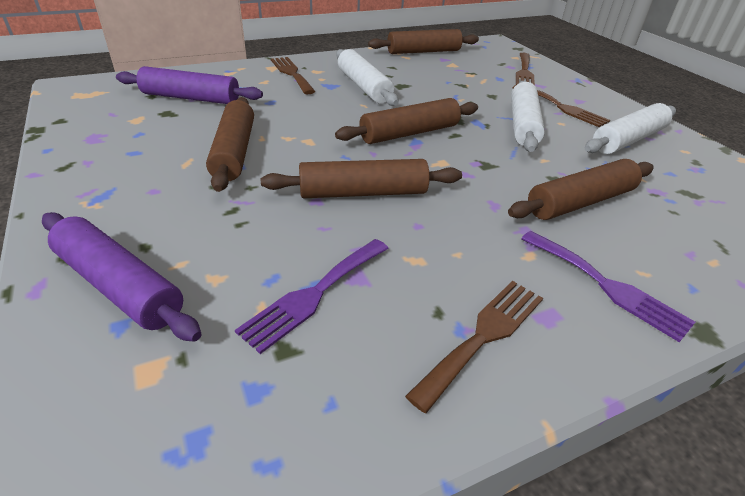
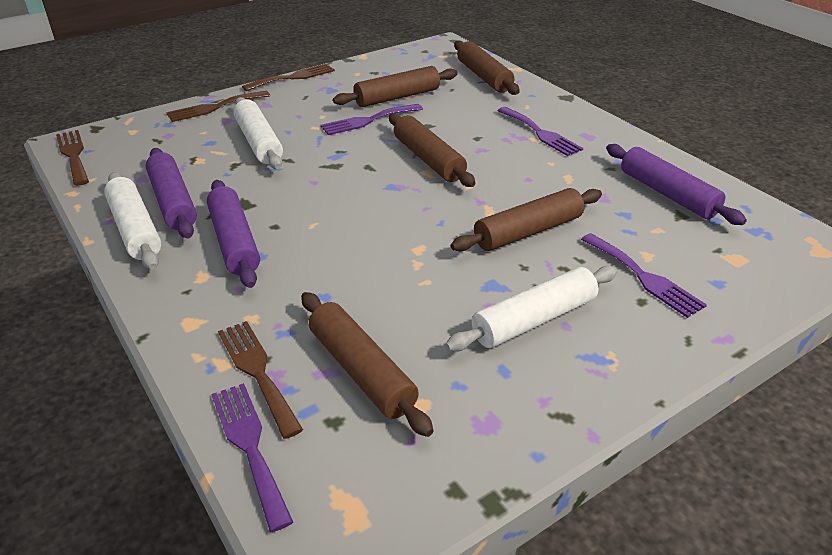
purple fork: [235,239,389,354] [521,231,695,342] = 2 -> [211,383,293,532] [321,104,423,135] [498,107,583,156] [581,233,707,318] = 4
purple rolling pin: [42,212,202,342] [116,66,263,104] = 2 -> [146,148,197,239] [207,180,260,288] [606,144,747,225] = 3

